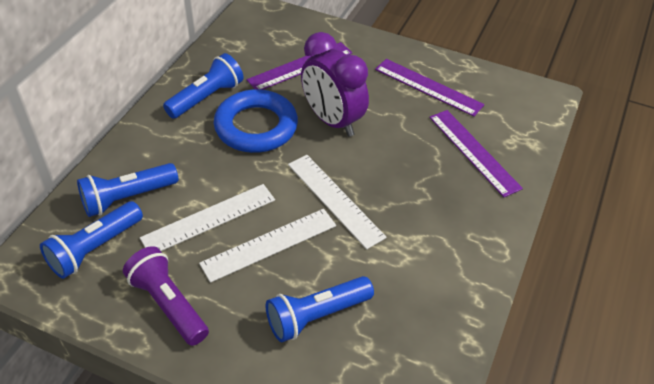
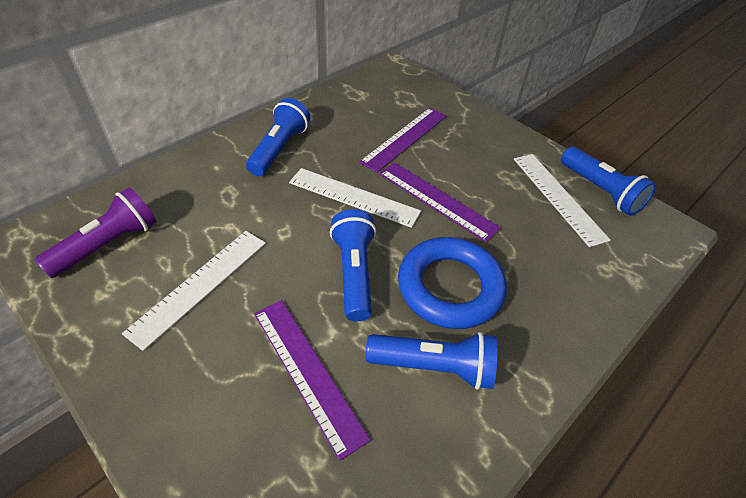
purple clock: [301,32,369,137] = 1 -> none = 0

